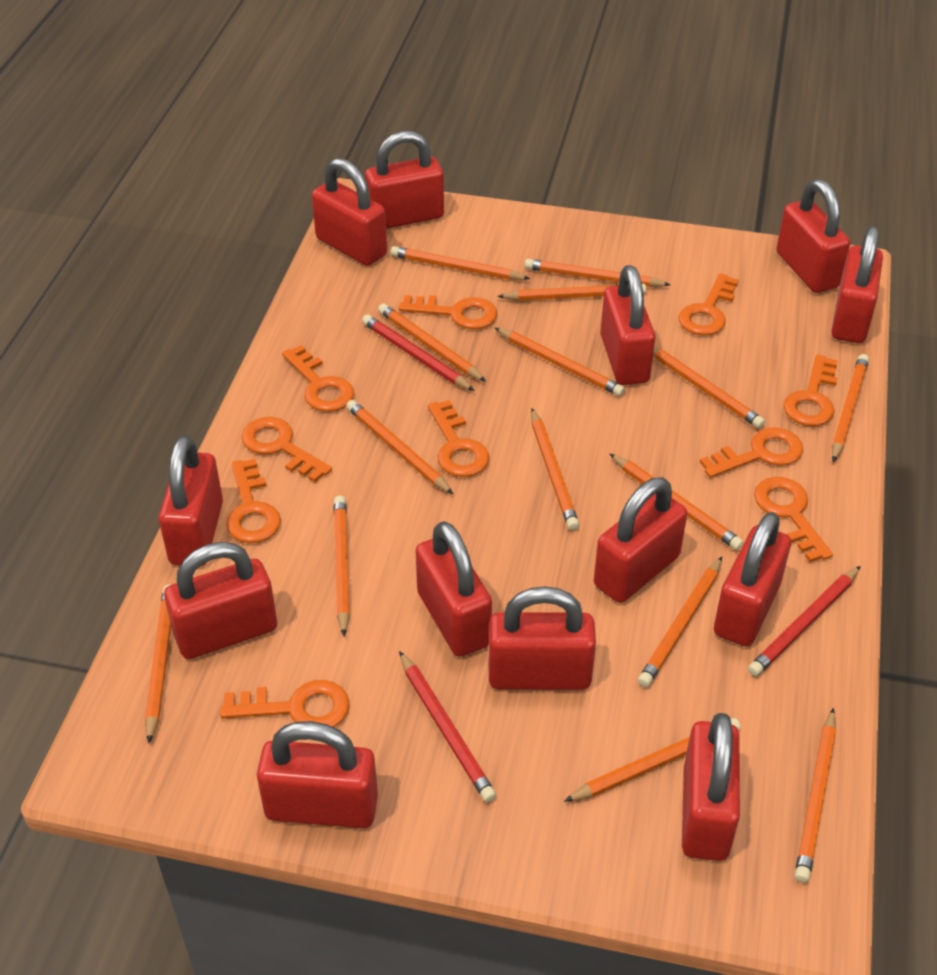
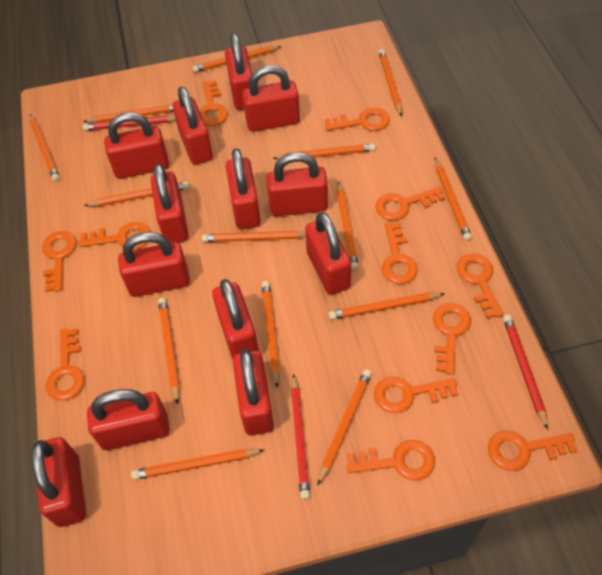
orange key: [220,680,350,727] [226,459,281,543] [241,417,332,482] [282,345,354,412] [399,295,497,329] [428,400,489,477] [678,273,739,336] [700,427,803,478] [754,477,833,562] [783,355,838,426] = 10 -> [42,231,76,292] [46,328,84,401] [79,222,151,250] [199,80,228,126] [325,108,390,131] [346,440,435,481] [374,376,458,413] [375,187,445,221] [382,223,418,284] [433,303,471,375] [457,254,504,319] [488,430,577,471] = 12
orange pencil: [145,584,171,744] [334,495,350,636] [346,400,454,495] [378,304,486,382] [390,246,530,280] [495,328,625,396] [497,284,646,301] [525,259,670,287] [531,409,579,530] [564,718,740,802] [609,453,744,550] [638,557,722,687] [653,347,765,429] [795,708,836,883] [832,354,869,462] = 15 -> [30,114,60,181] [83,104,174,123] [84,182,189,207] [131,449,264,480] [158,298,180,405] [192,46,282,73] [202,231,306,242] [262,281,280,388] [273,144,375,160] [317,369,372,486] [329,292,445,320] [337,181,359,270] [378,49,402,116] [435,157,472,241] = 14

